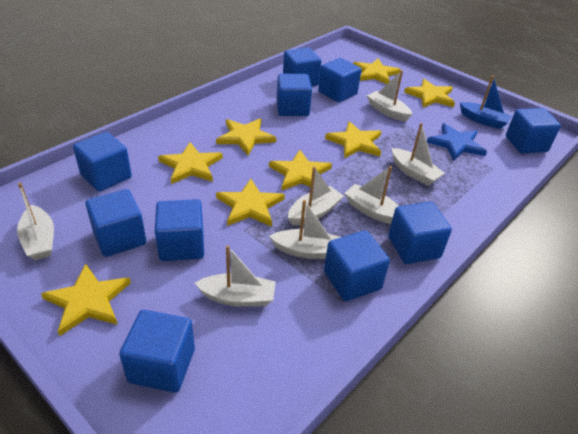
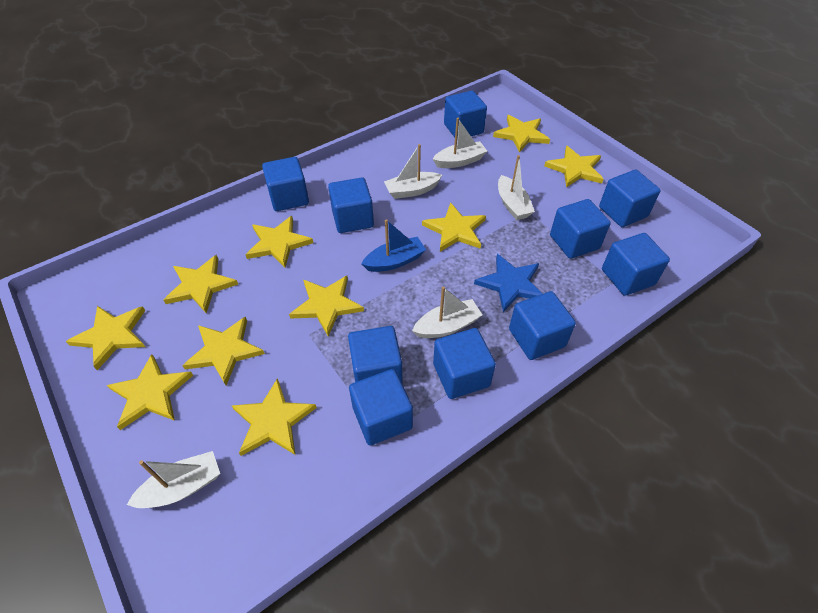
white boat: [17,182,54,260] [195,245,276,307] [269,200,340,259] [288,166,344,225] [344,166,399,224] [367,70,412,122] [392,123,445,186] = 7 -> [127,451,220,508] [384,144,442,199] [412,286,482,338] [433,118,487,168] [498,155,535,220] = 5
yellow star: [41,264,131,336] [158,142,223,184] [216,119,276,155] [216,179,285,227] [269,150,332,191] [325,121,382,158] [353,58,401,84] [404,79,455,108] = 8 -> [66,306,145,370] [107,354,193,430] [164,255,238,313] [182,316,265,385] [232,378,317,456] [245,216,313,268] [289,276,364,336] [422,202,486,252] [493,115,550,153] [544,146,604,188] = 10

